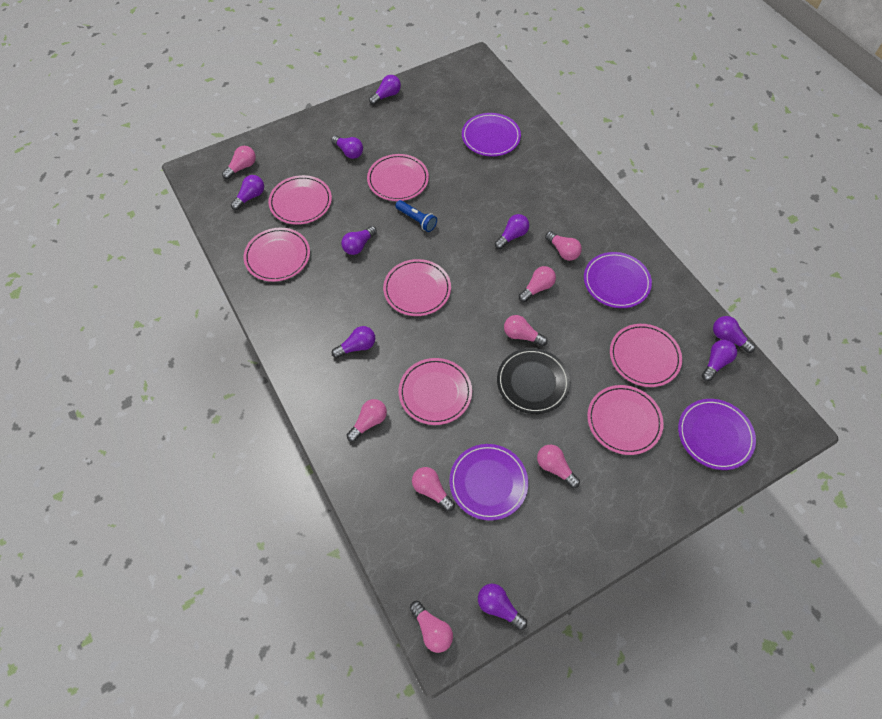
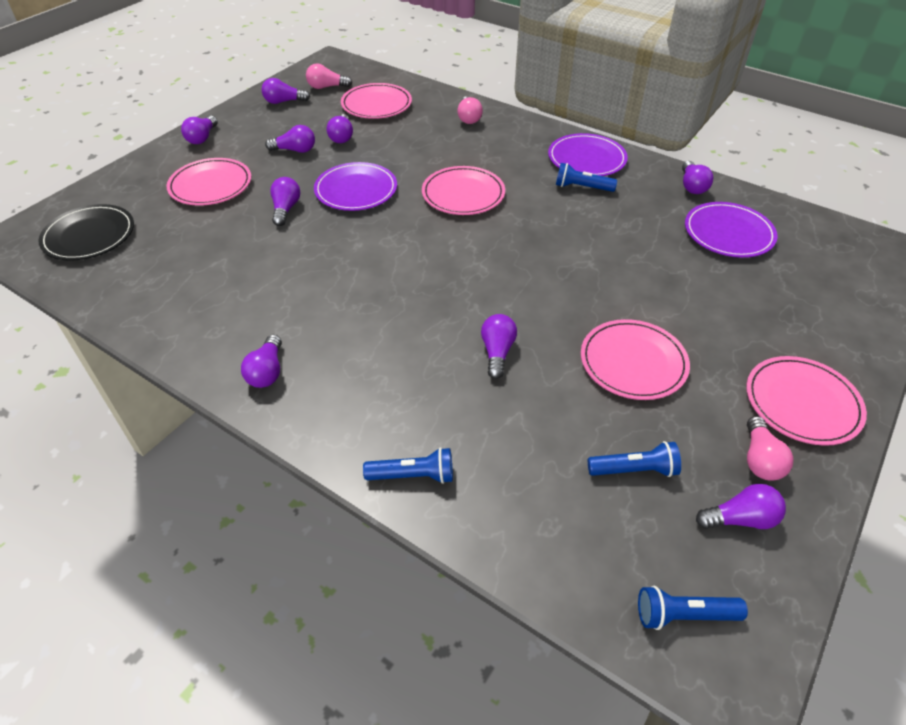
blue flashlight: [395,200,437,232] = 1 -> [363,447,453,484] [556,163,617,192] [588,441,681,477] [638,586,748,630] = 4
pink light bulb: [222,146,256,179] [347,399,387,442] [410,601,453,653] [412,467,455,511] [504,315,548,346] [519,266,556,302] [537,445,580,488] [545,231,582,261] = 8 -> [306,63,352,89] [457,96,483,124] [747,416,793,481] = 3
pink plate: [243,228,310,282] [268,175,332,225] [367,154,429,201] [383,259,451,316] [399,358,472,425] [587,385,664,455] [610,324,682,387] = 7 -> [166,158,251,205] [341,83,412,119] [422,166,505,215] [581,319,690,400] [746,356,867,446] = 5
purple plate: [449,444,528,521] [462,113,521,157] [584,252,652,308] [678,399,756,470] = 4 -> [314,162,397,211] [548,133,628,176] [685,202,778,258] = 3

